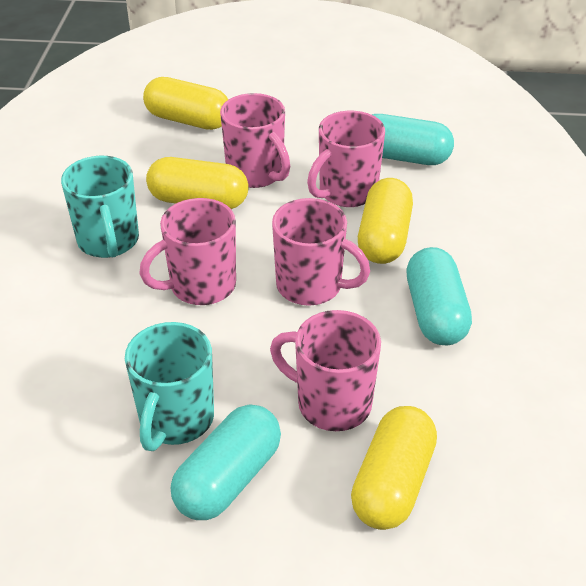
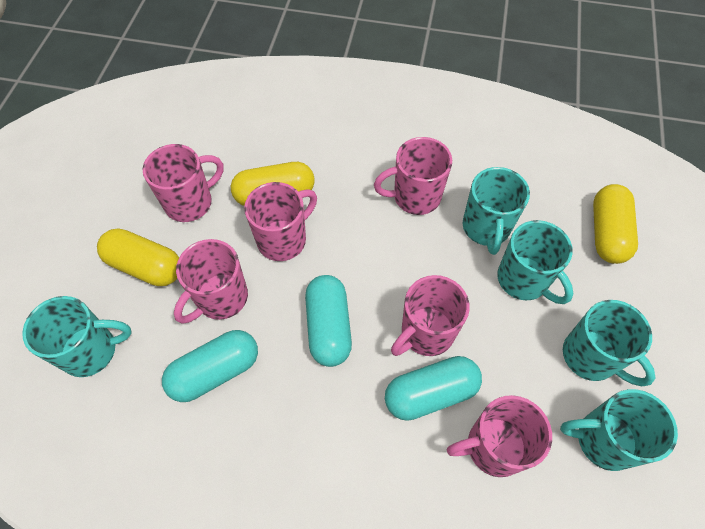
pink mug: [139,198,236,305] [220,93,290,188] [270,310,381,431] [272,198,370,306] [307,111,385,207] = 5 -> [143,144,224,222] [174,239,248,324] [244,182,317,261] [374,137,452,215] [391,275,470,356] [447,395,552,477] = 6
turquoise mug: [61,156,139,258] [125,322,214,451] = 2 -> [22,296,132,377] [462,167,530,255] [497,220,573,304] [560,389,678,471] [563,300,655,386] = 5
yellow capsule: [143,77,228,130] [146,157,249,209] [351,406,437,530] [358,178,413,264] = 4 -> [97,228,179,286] [231,162,315,206] [593,184,638,264] = 3

